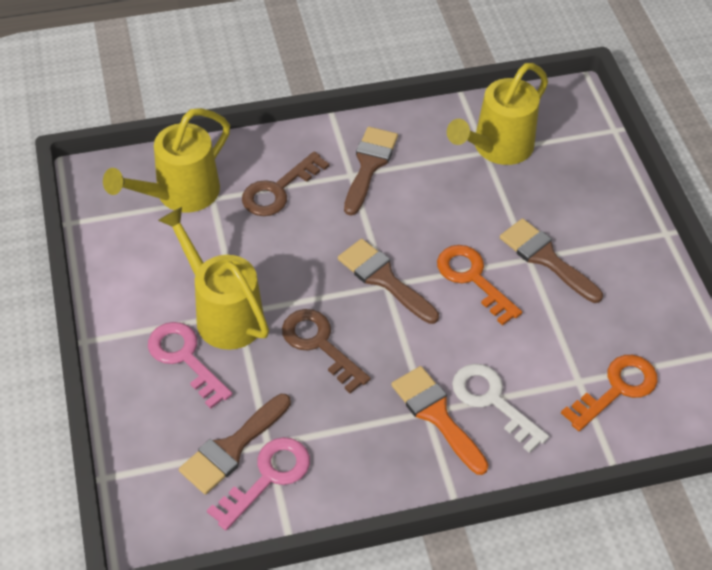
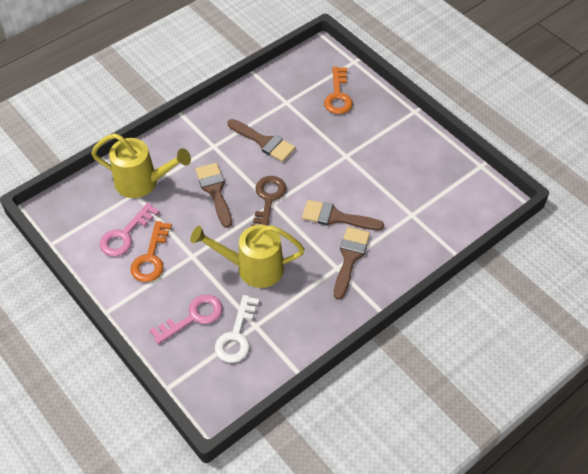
brown key: [242,152,329,216] [282,309,371,394] = 2 -> [251,176,286,226] = 1
orange brush: [391,366,489,475] = 1 -> none = 0
yellow watering can: [103,108,230,212] [158,207,269,350] [447,63,548,165] = 3 -> [91,133,191,198] [190,225,305,288] = 2

